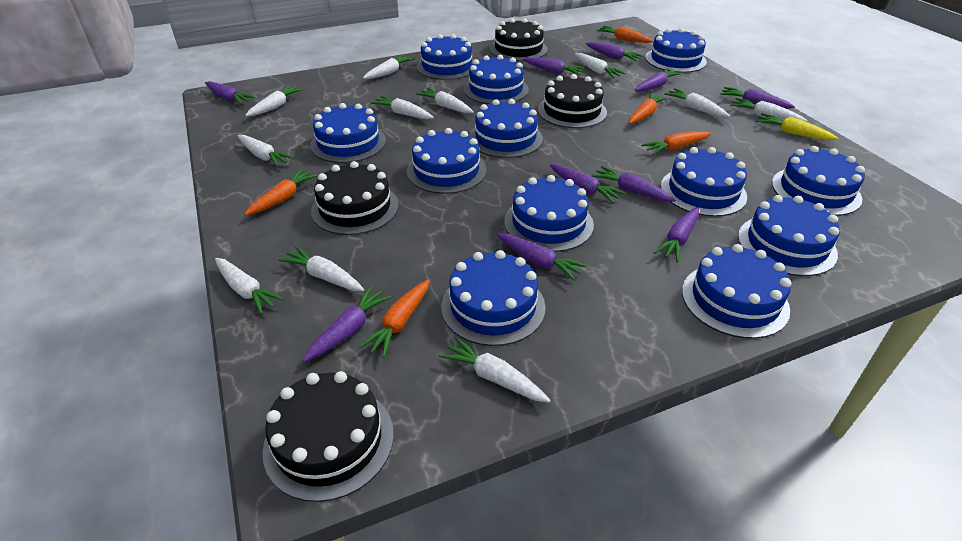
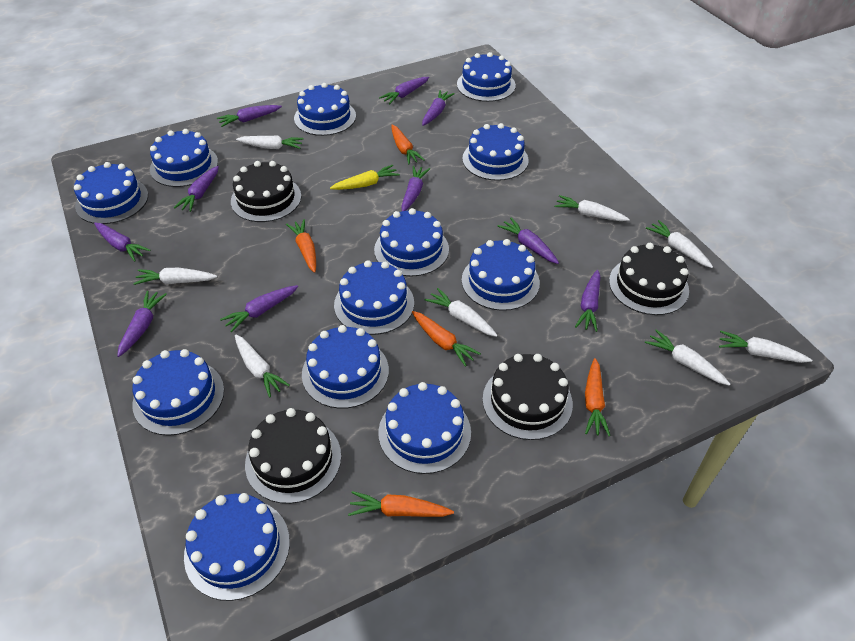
white carrot: [215,258,285,315] [238,135,294,167] [245,85,303,116] [278,246,364,291] [363,55,415,79] [370,96,434,119] [416,88,474,114] [439,337,551,403] [575,53,625,78] [664,88,730,117] [731,98,808,122] = 11 -> [133,268,217,285] [235,334,290,398] [236,136,304,149] [425,288,497,337] [555,195,630,221] [645,329,730,386] [646,220,713,268] [719,331,812,363] = 8

